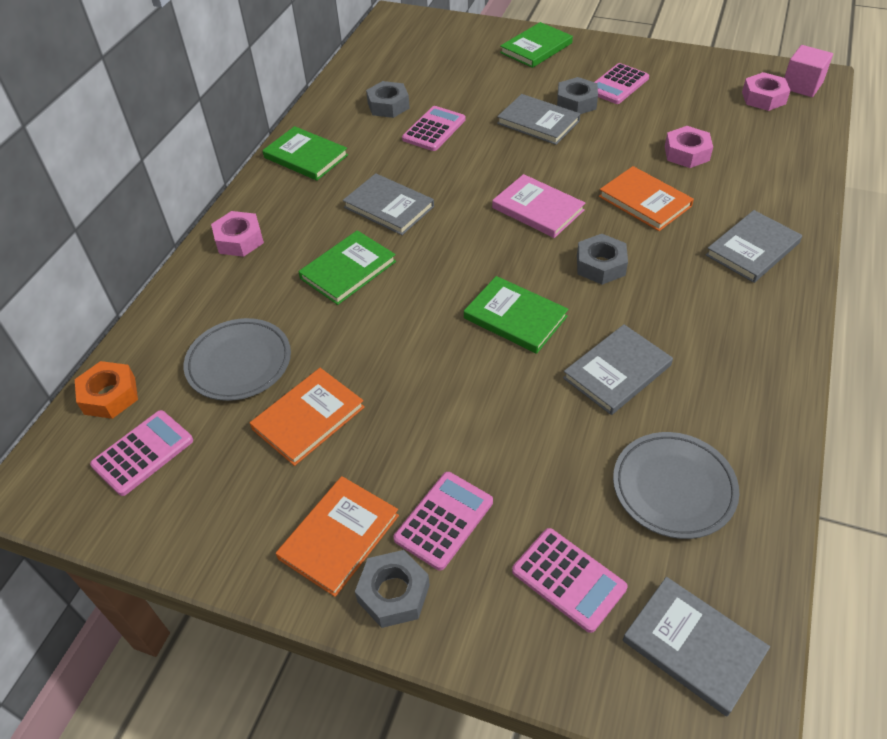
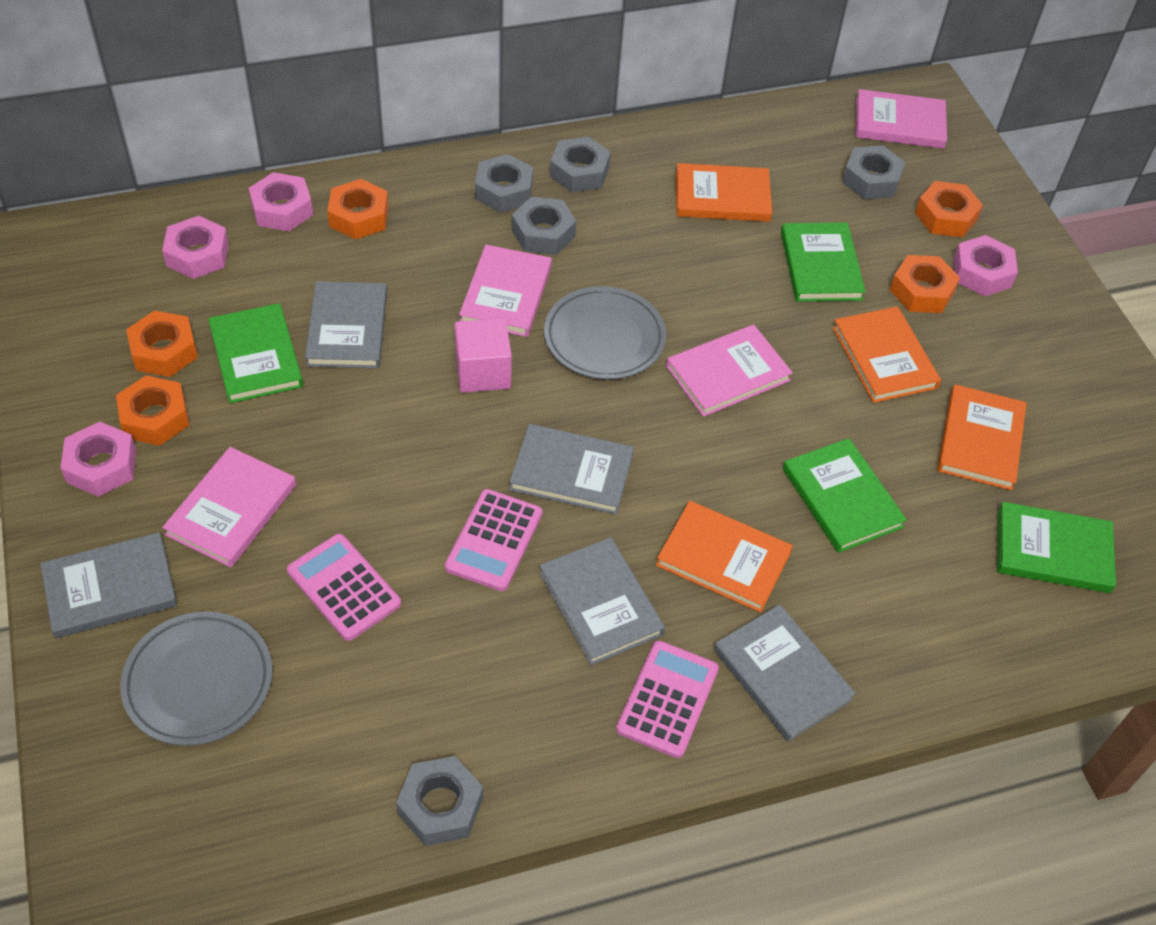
grey nut: [355,550,430,628] [366,81,410,118] [557,77,598,114] [577,234,628,285] = 4 -> [396,756,483,846] [475,154,533,213] [512,197,576,255] [550,137,611,193] [842,145,905,199] = 5
orange book: [250,368,365,466] [276,476,399,597] [599,166,694,231] = 3 -> [656,501,793,613] [676,163,772,222] [832,306,941,403] [937,384,1027,490] = 4
orange nut: [75,361,138,419] = 1 -> [116,375,189,446] [126,310,198,377] [327,179,389,240] [890,255,960,313] [915,181,983,238] = 5
pink book: [492,174,585,238] = 1 -> [162,447,296,567] [459,245,552,337] [666,324,793,417] [856,89,947,149] = 4
pink calculator: [90,410,193,496] [394,472,493,570] [402,106,466,151] [512,528,627,633] [595,63,649,104] = 5 -> [287,534,401,641] [445,489,542,591] [616,640,719,758] = 3
pink nut: [211,211,264,257] [665,126,713,168] [742,72,791,111] = 3 -> [60,422,136,497] [162,216,229,279] [249,172,313,231] [953,235,1018,297] = 4

